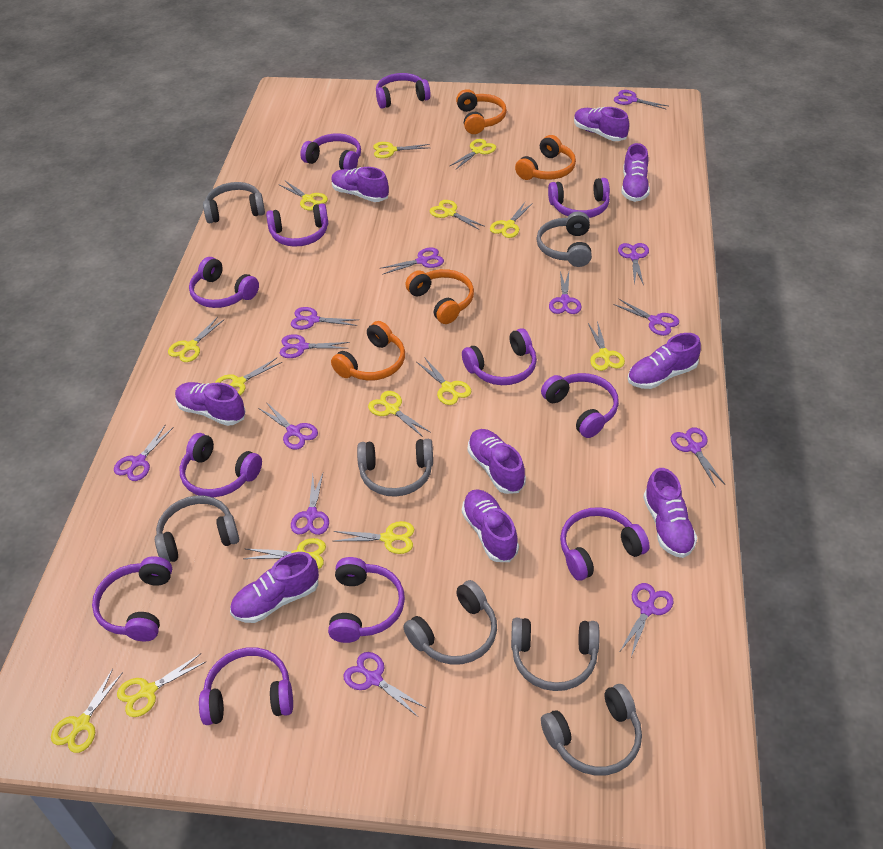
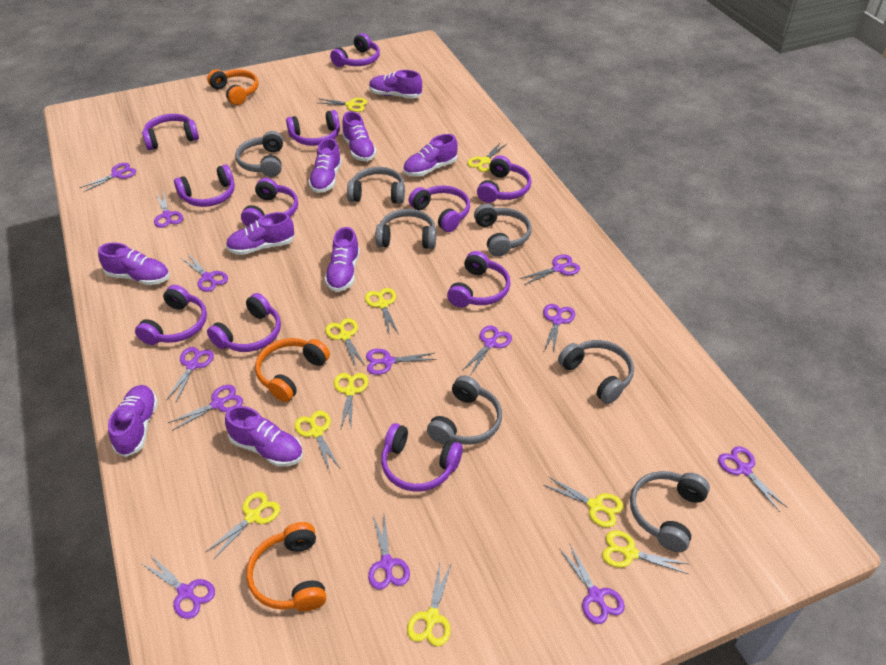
orange headphones: [331,321,405,381] [405,269,474,324] [456,89,507,134] [515,135,576,180] = 4 -> [207,69,258,105] [246,522,326,611] [255,338,330,402] = 3
purple headphones: [92,556,172,642] [179,433,262,497] [189,257,259,308] [199,647,293,725] [266,203,329,247] [300,133,361,170] [328,557,405,643] [376,73,430,109] [462,328,537,385] [541,373,619,438] [548,178,610,218] [560,507,650,581] = 12 -> [135,285,207,345] [142,114,199,150] [174,164,235,207] [207,293,281,352] [241,178,298,227] [286,110,340,146] [330,33,380,67] [381,423,463,492] [409,186,470,232] [447,251,511,307] [477,156,531,203] = 11
yellow scissors: [51,669,123,753] [117,654,206,717] [168,317,225,362] [215,358,282,395] [243,538,326,570] [279,181,328,210] [334,521,414,554] [368,391,431,437] [373,142,430,158] [417,357,471,405] [430,200,485,230] [450,139,496,170] [490,201,533,238] [588,321,625,371] = 14 -> [205,492,280,560] [295,411,340,471] [318,98,367,112] [325,318,366,367] [334,373,368,428] [365,288,398,336] [407,563,451,646] [467,142,507,172] [544,476,623,528] [602,530,688,574] = 10

